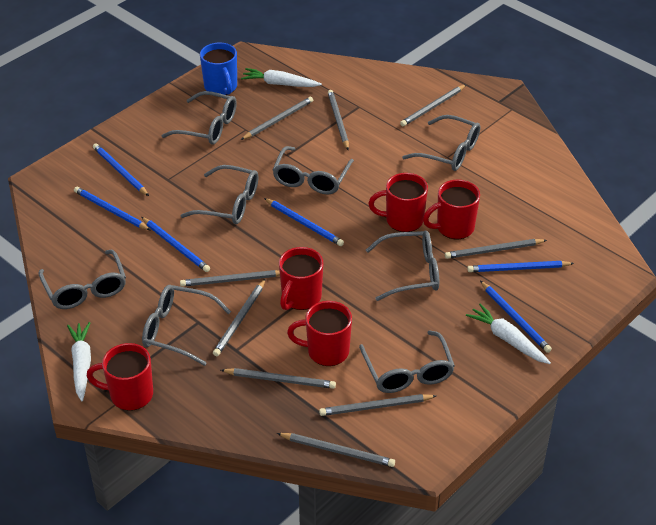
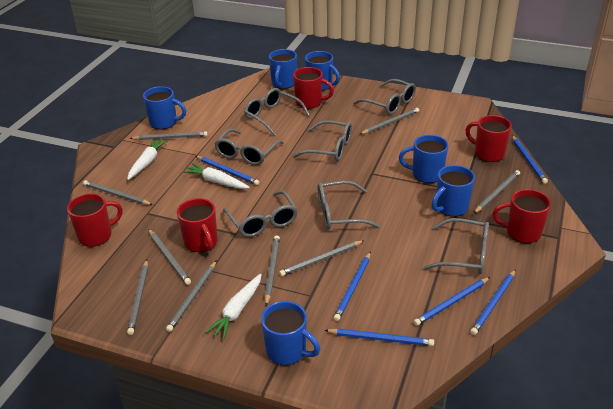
blue mug: [200,43,237,95] = 1 -> [143,86,186,129] [261,301,320,365] [269,49,297,89] [305,51,340,91] [399,135,449,183] [432,165,475,217] = 6
grey glasses: [38,250,126,309] [142,285,231,366] [161,91,237,145] [180,165,258,224] [273,146,354,195] [359,331,455,393] [366,231,439,301] [402,115,480,171] = 8 -> [214,129,284,165] [223,191,298,237] [244,88,310,136] [293,120,352,161] [317,181,380,230] [353,79,416,115] [423,218,489,274] = 7

